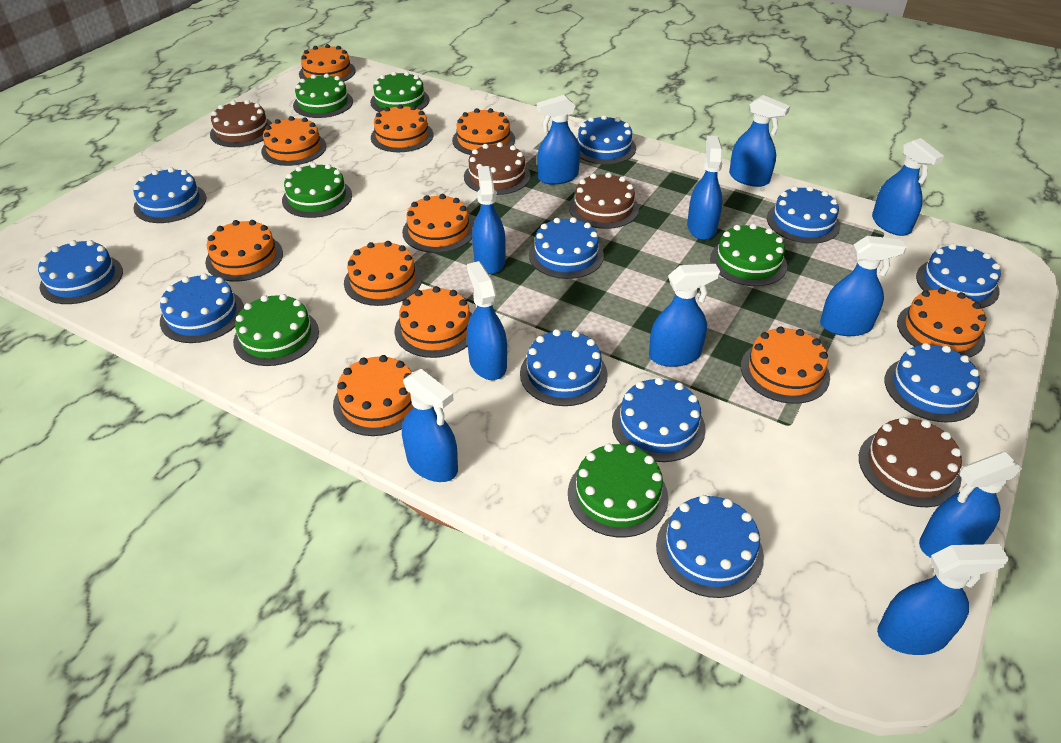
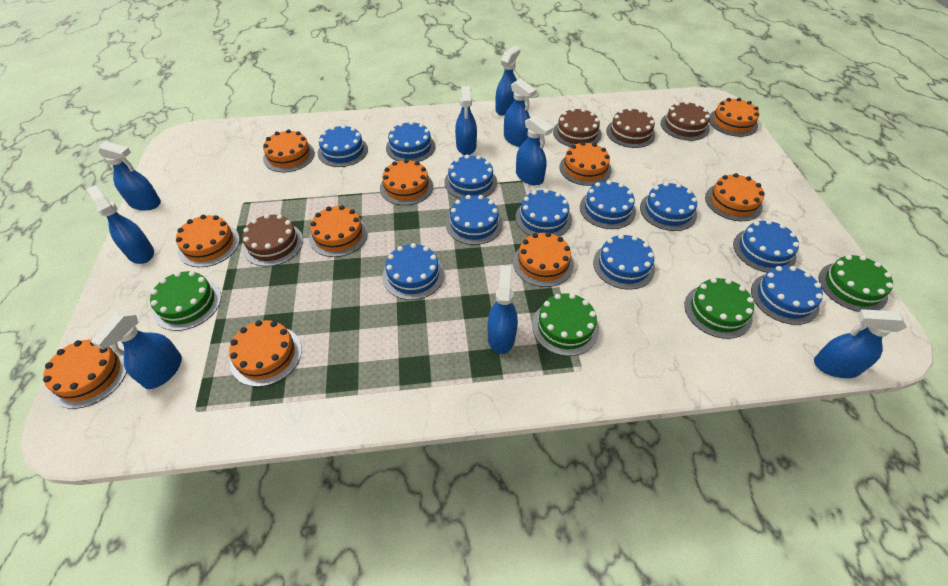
blue spray bottle: [402,369,458,482] [467,261,507,380] [472,166,506,274] [537,95,580,185] [649,264,720,367] [687,136,723,240] [729,95,790,187] [820,236,907,336] [872,138,944,236] [877,544,1009,655] [919,452,1022,558] = 11 -> [86,185,154,264] [90,312,182,389] [98,141,161,211] [455,86,477,155] [488,265,518,354] [496,46,520,116] [504,79,536,147] [516,115,553,185] [814,309,907,378] = 9
green cake: [233,294,319,366] [282,163,352,218] [293,73,353,118] [370,71,430,112] [568,444,668,537] [710,224,787,286] = 6 -> [150,271,221,331] [532,293,599,356] [684,278,754,339] [819,255,893,312] = 4
orange cake: [205,220,283,282] [261,116,326,166] [299,44,356,82] [333,355,414,436] [344,241,422,306] [371,104,433,152] [395,286,472,358] [402,194,474,253] [452,108,515,155] [741,327,830,404] [897,288,986,358] = 11 -> [43,340,127,409] [176,215,240,267] [229,320,302,387] [263,129,315,172] [309,205,368,257] [380,159,433,205] [513,232,574,287] [560,142,612,186] [705,173,764,221] [709,98,759,137] = 10

